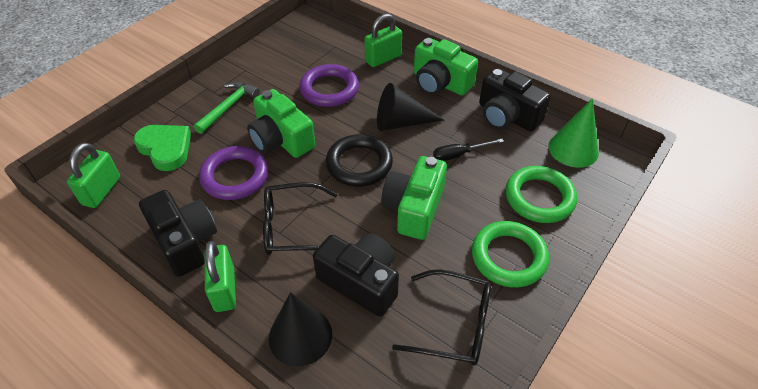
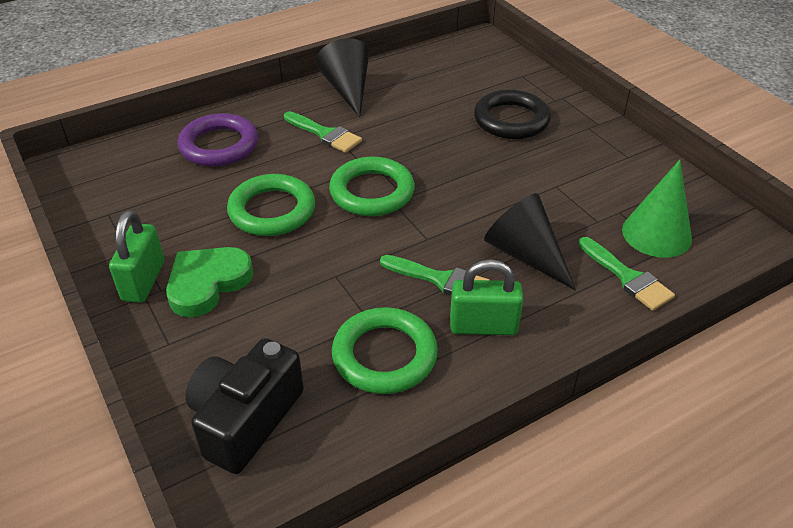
black camera: [139,190,217,277] [313,233,399,317] [479,68,551,131] = 3 -> [185,338,304,474] = 1
black glasses: [263,182,338,255] [392,269,491,366] = 2 -> none = 0
black screwdriver: [433,139,504,161] = 1 -> none = 0
green brush: none = 0 -> [284,111,362,153] [380,255,489,296] [578,237,675,311] = 3
green camera: [247,89,315,158] [381,156,447,240] [414,38,478,96] = 3 -> none = 0
green hammer: [194,82,260,134] = 1 -> none = 0
green padlock: [67,143,120,208] [205,241,236,312] [364,14,402,67] = 3 -> [109,210,164,303] [450,259,524,335] = 2
green ring: [472,221,549,288] [505,166,577,223] = 2 -> [227,174,315,236] [329,157,415,216] [332,307,438,394] = 3
purple ring: [199,146,268,200] [299,64,359,107] = 2 -> [177,113,258,166] = 1

